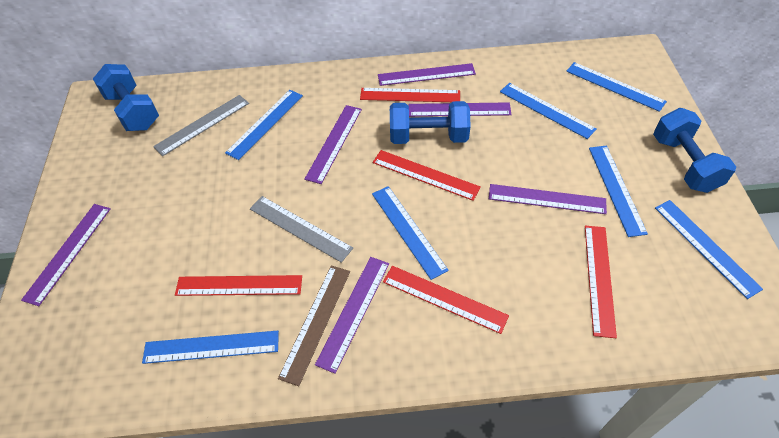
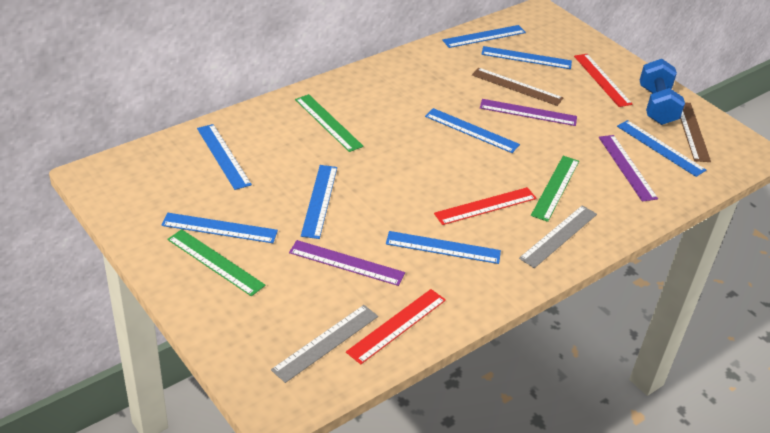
blue dumbbell: [93,64,159,131] [390,101,471,144] [653,108,736,193] = 3 -> [640,59,685,125] = 1
blue ruler: [142,331,279,364] [225,90,303,160] [372,186,449,280] [500,83,597,139] [566,62,667,112] [589,146,648,237] [655,200,763,299] = 7 -> [161,213,278,243] [197,124,252,190] [301,165,337,239] [386,231,501,264] [425,108,520,153] [442,25,526,48] [481,46,572,69] [617,120,706,177] = 8
brown ruler: [278,265,350,386] = 1 -> [472,68,563,106] [680,102,711,162] = 2
green ruler: none = 0 -> [167,229,266,296] [295,94,364,152] [531,156,579,222] = 3
purple ruler: [21,204,111,306] [304,105,362,184] [315,257,389,374] [378,63,476,86] [408,102,512,117] [489,184,607,214] = 6 -> [289,240,405,286] [480,99,577,126] [599,135,658,202] = 3
red ruler: [175,275,302,296] [360,88,460,102] [373,150,481,201] [383,266,509,334] [585,226,617,338] = 5 -> [346,289,446,364] [434,187,537,225] [574,54,633,107] = 3

